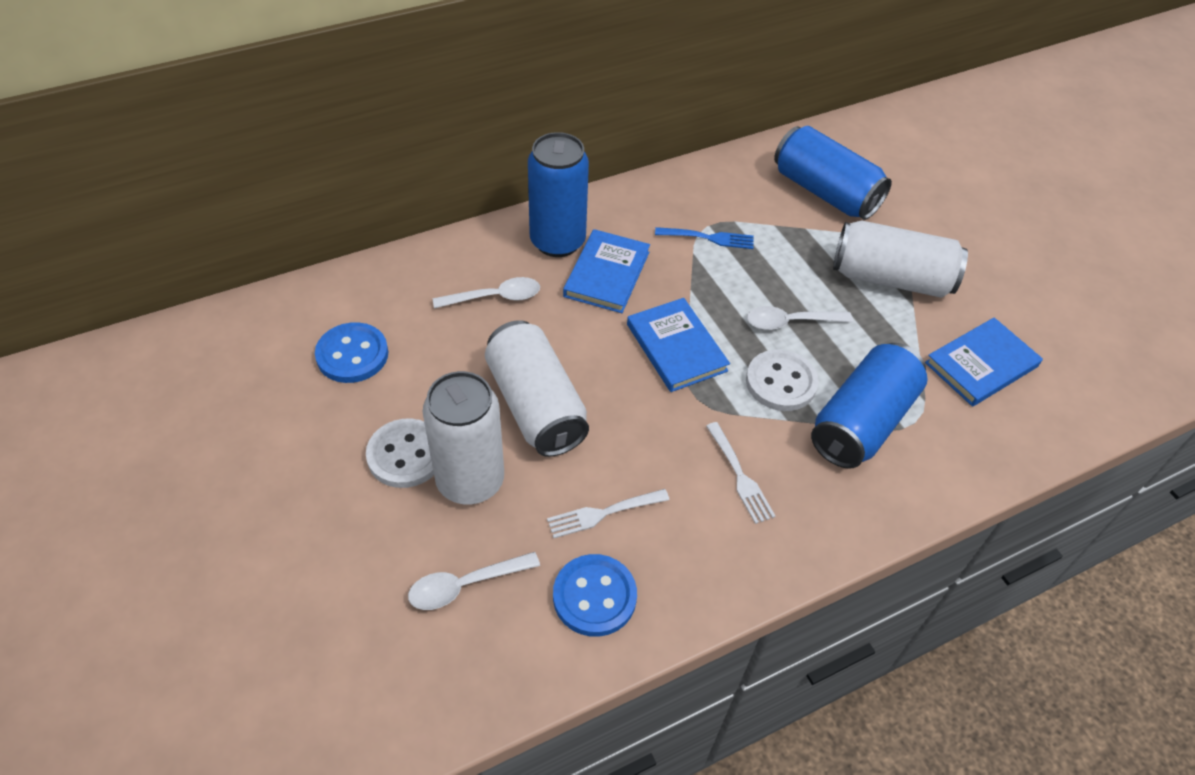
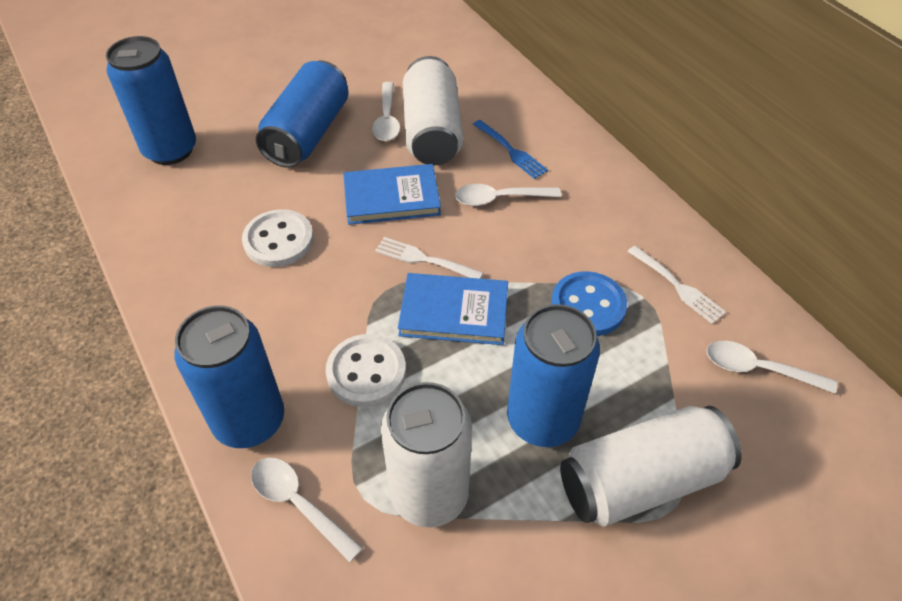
blue book: [563,229,650,313] [627,298,730,392] [925,318,1043,407] = 3 -> [343,164,441,225] [398,273,508,345] = 2
blue button: [315,322,388,383] [553,554,637,637] = 2 -> [551,271,627,336] = 1
blue can: [528,132,589,257] [774,126,892,220] [811,343,927,469] = 3 -> [106,36,196,165] [175,306,284,448] [256,61,349,168] [507,304,600,447] = 4
white spoon: [408,552,540,610] [433,277,540,309] [747,306,853,330] = 3 -> [251,458,363,562] [372,82,400,141] [455,184,561,206] [706,341,837,394] = 4

